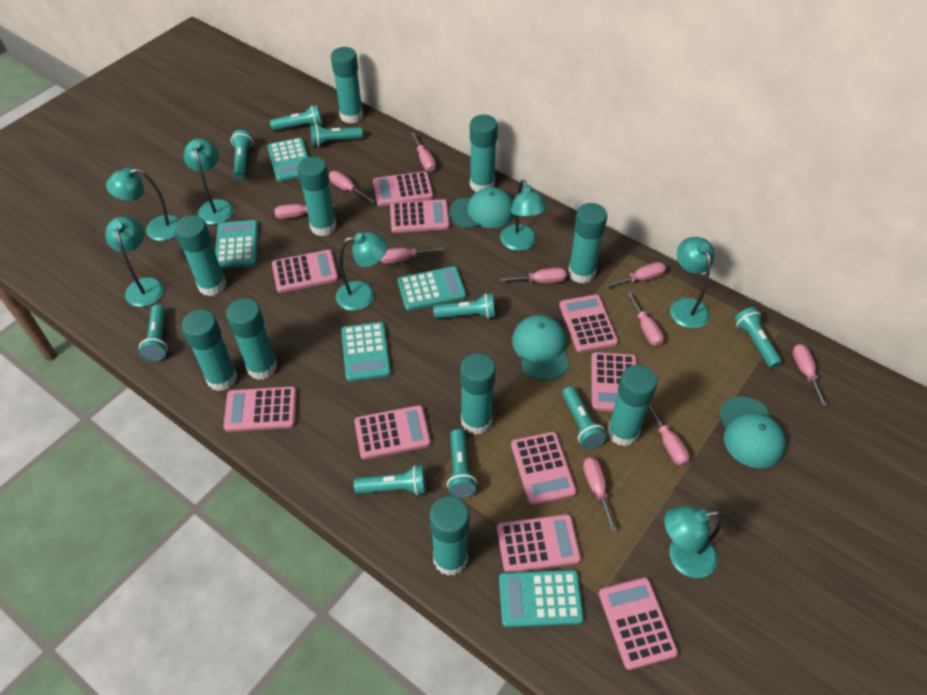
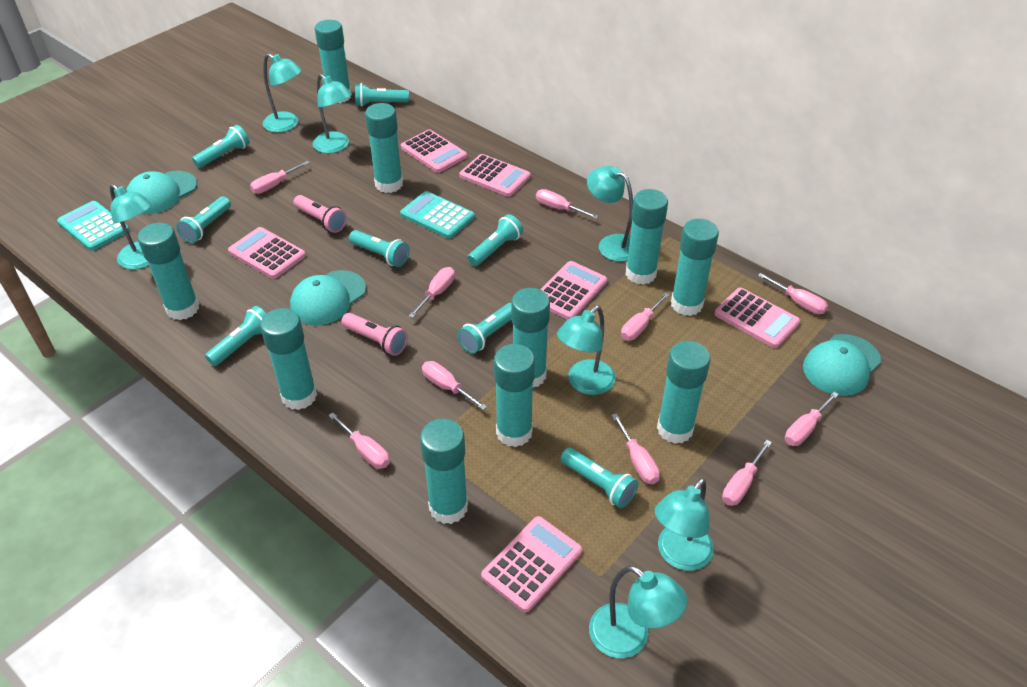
pink calculator: [224,386,297,432] [272,250,338,293] [354,405,431,460] [373,171,433,206] [390,199,450,233] [497,514,581,573] [511,432,577,505] [559,294,618,353] [591,352,637,412] [599,577,678,670] = 10 -> [228,227,306,279] [401,130,467,173] [459,154,531,197] [481,516,582,612] [540,261,607,320] [714,288,800,348] = 6
pink flashlight: none = 0 -> [293,195,347,233] [341,313,408,356] = 2
turquoise calculator: [215,220,258,269] [267,138,308,182] [341,322,391,382] [398,266,466,311] [499,570,584,628] = 5 -> [57,201,129,251] [400,191,475,239] = 2
turquoise flashlight: [139,305,168,361] [230,130,253,179] [270,105,323,131] [310,124,363,147] [354,465,426,495] [433,293,495,319] [447,429,477,498] [562,386,607,449] [734,307,782,368] = 9 -> [176,196,231,243] [192,125,250,168] [205,306,267,366] [349,230,410,267] [355,83,409,107] [457,303,511,353] [468,214,523,266] [561,448,638,508] = 8

